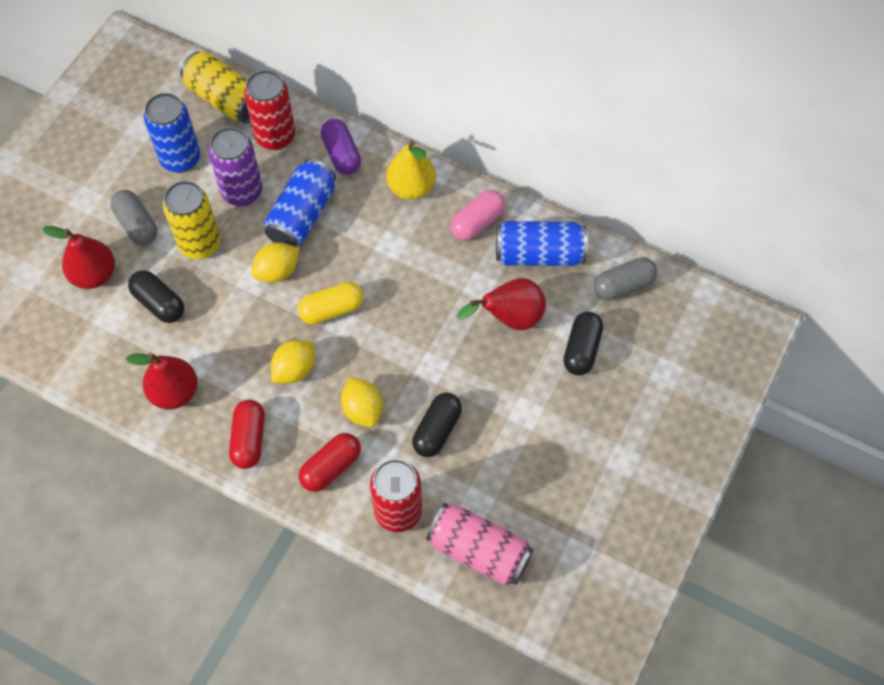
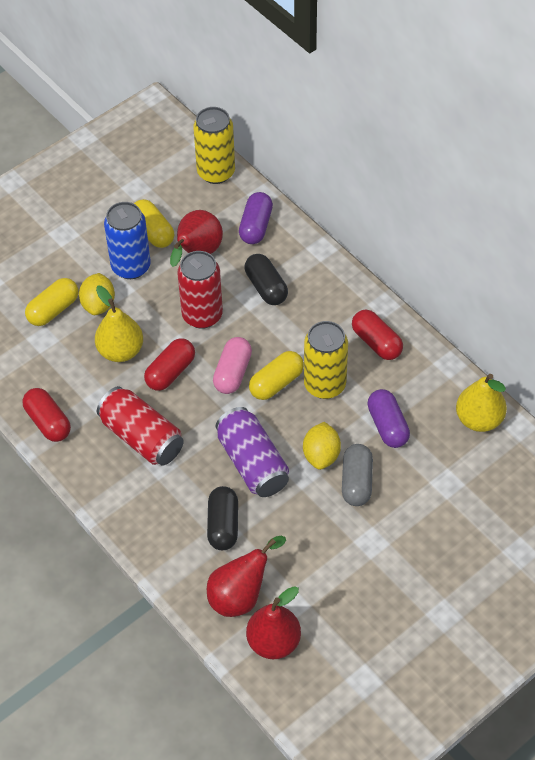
black capsule: [128,270,184,323] [412,393,462,457] [564,311,603,375] = 3 -> [207,486,238,550] [245,254,288,305] = 2
blue can: [144,93,200,173] [264,159,336,247] [496,221,588,266] = 3 -> [104,202,151,279] = 1
grey capsule: [110,190,157,245] [594,257,657,301] = 2 -> [342,444,373,506] = 1
pink can: [426,503,533,586] = 1 -> none = 0
purple capsule: [321,119,361,175] = 1 -> [239,192,273,244] [367,389,410,448] = 2
red capsule: [229,400,265,469] [299,433,361,492] = 2 -> [23,388,71,442] [144,338,195,391] [352,310,403,360] = 3
yellow capsule: [297,282,364,325] = 1 -> [25,278,78,326] [134,199,174,248] [249,351,304,400] = 3
yellow lemon: [251,242,300,283] [271,340,315,384] [341,377,383,427] = 3 -> [79,273,115,315] [303,422,341,470] = 2
yellow pear: [386,141,436,200] = 1 -> [95,286,143,362] [456,374,507,432] = 2

